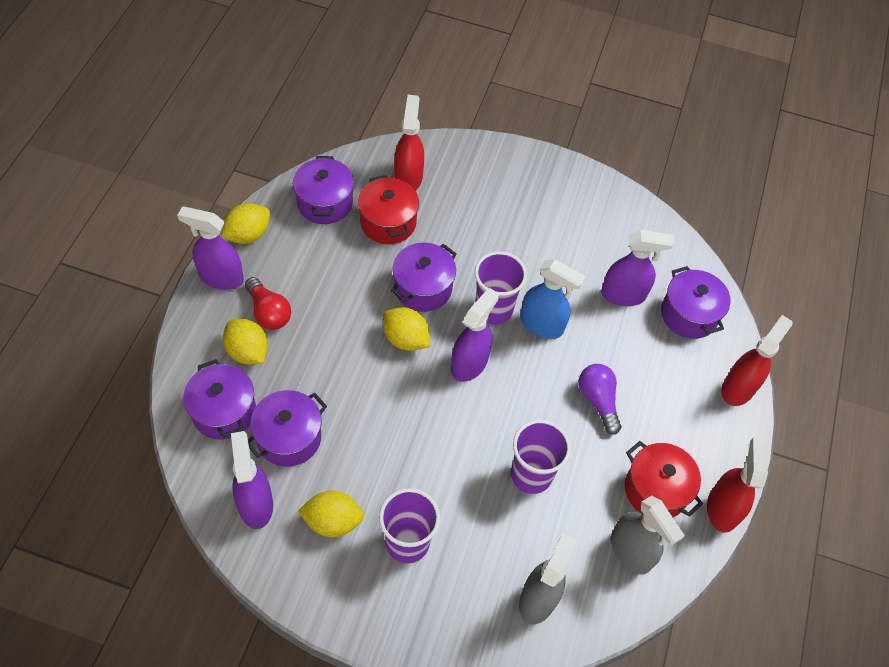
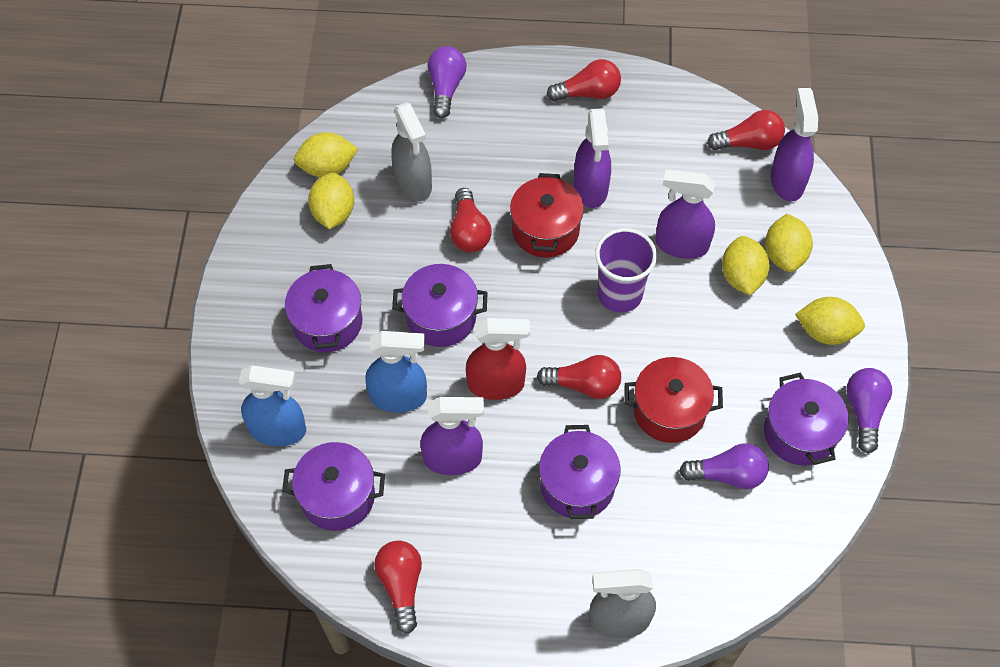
blue spray bottle: [520,259,586,339] = 1 -> [239,365,306,446] [365,331,427,412] = 2
purple cup: [379,488,440,563] [475,251,527,324] [511,420,571,494] = 3 -> [595,228,657,313] = 1
purple light bulb: [579,364,621,435] = 1 -> [428,46,467,118] [679,443,769,489] [846,368,892,454] = 3
red light bulb: [245,277,291,330] = 1 -> [374,541,422,634] [450,188,492,252] [537,355,621,399] [547,59,621,102] [707,110,785,150] = 5
red spray bottle: [394,95,424,191] [707,437,768,533] [721,315,793,406] = 3 -> [466,318,530,400] = 1
yellow lemon: [221,203,270,244] [223,319,268,364] [298,491,364,537] [383,307,430,351] = 4 -> [294,132,358,177] [308,173,354,229] [722,236,770,295] [765,214,813,272] [795,297,865,345] = 5

